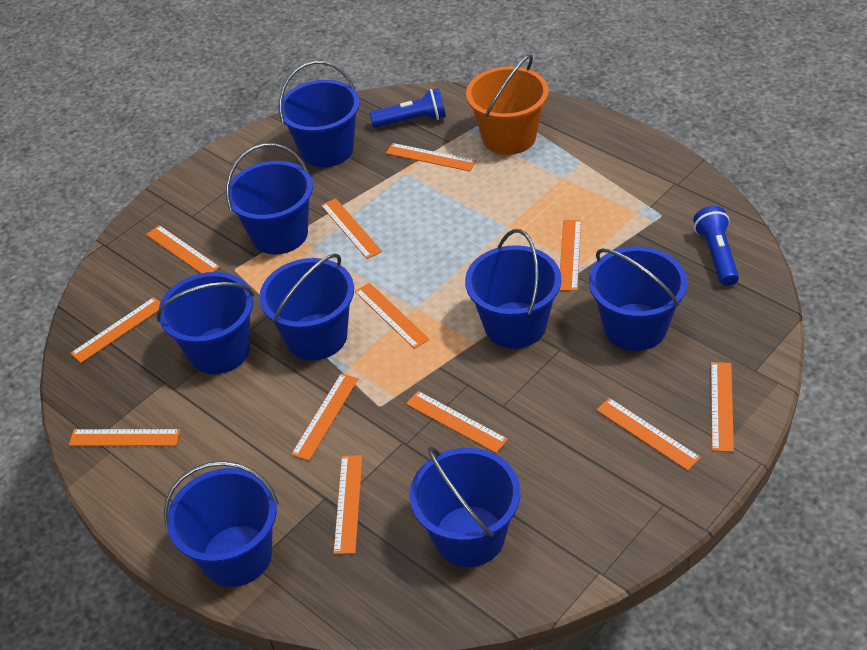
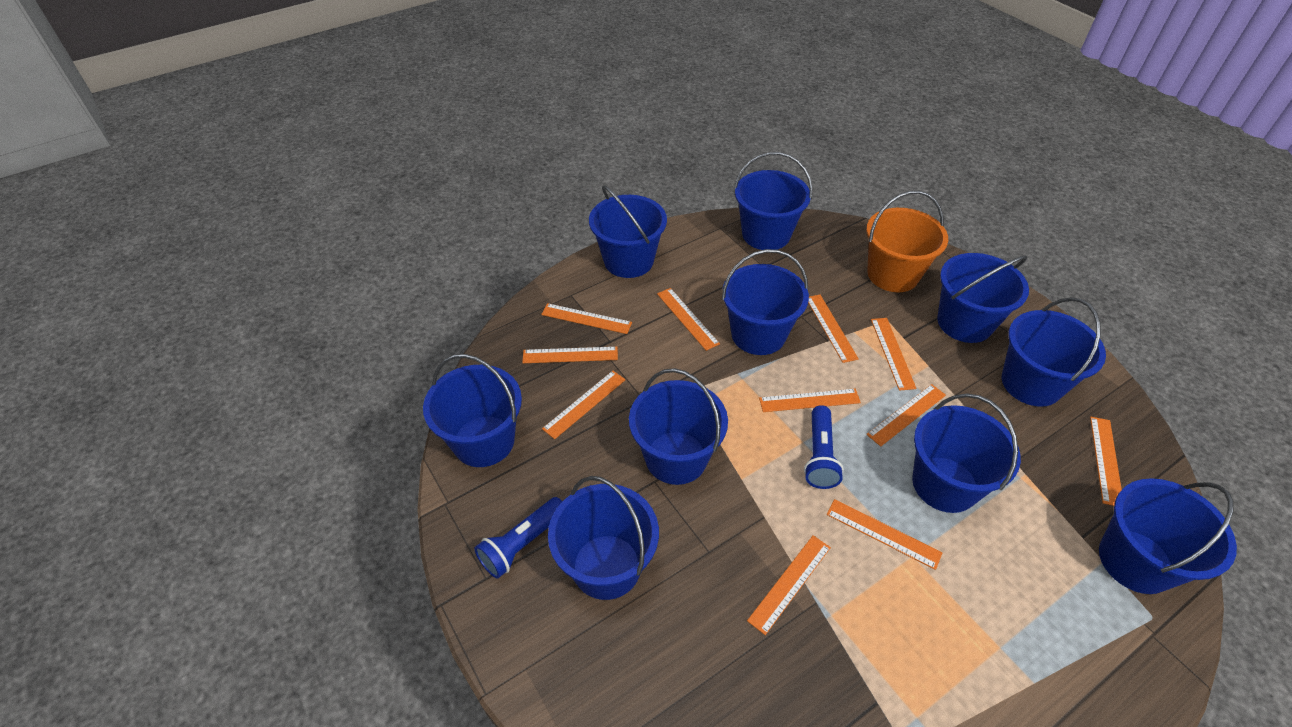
blue bucket: [157,272,254,374] [164,461,279,587] [226,143,313,254] [259,253,354,360] [278,61,360,167] [410,447,520,567] [465,229,561,349] [589,247,687,351] = 8 -> [423,354,522,467] [548,476,659,600] [589,185,667,278] [629,368,728,485] [722,249,809,355] [734,152,812,250] [912,393,1021,513] [937,253,1029,343] [1002,297,1106,407] [1099,478,1237,594] = 10
orange ruler: [69,429,180,446] [70,297,161,363] [146,225,220,273] [291,373,358,461] [321,198,382,259] [333,455,362,554] [355,283,430,349] [386,143,476,171] [406,391,508,453] [559,220,581,291] [596,398,701,471] [711,362,734,452] = 12 -> [522,347,618,363] [541,303,632,334] [542,371,626,439] [657,288,720,351] [747,535,831,635] [759,389,861,412] [808,295,859,363] [827,499,942,570] [866,384,946,446] [871,318,917,391] [1090,417,1122,506] = 11

